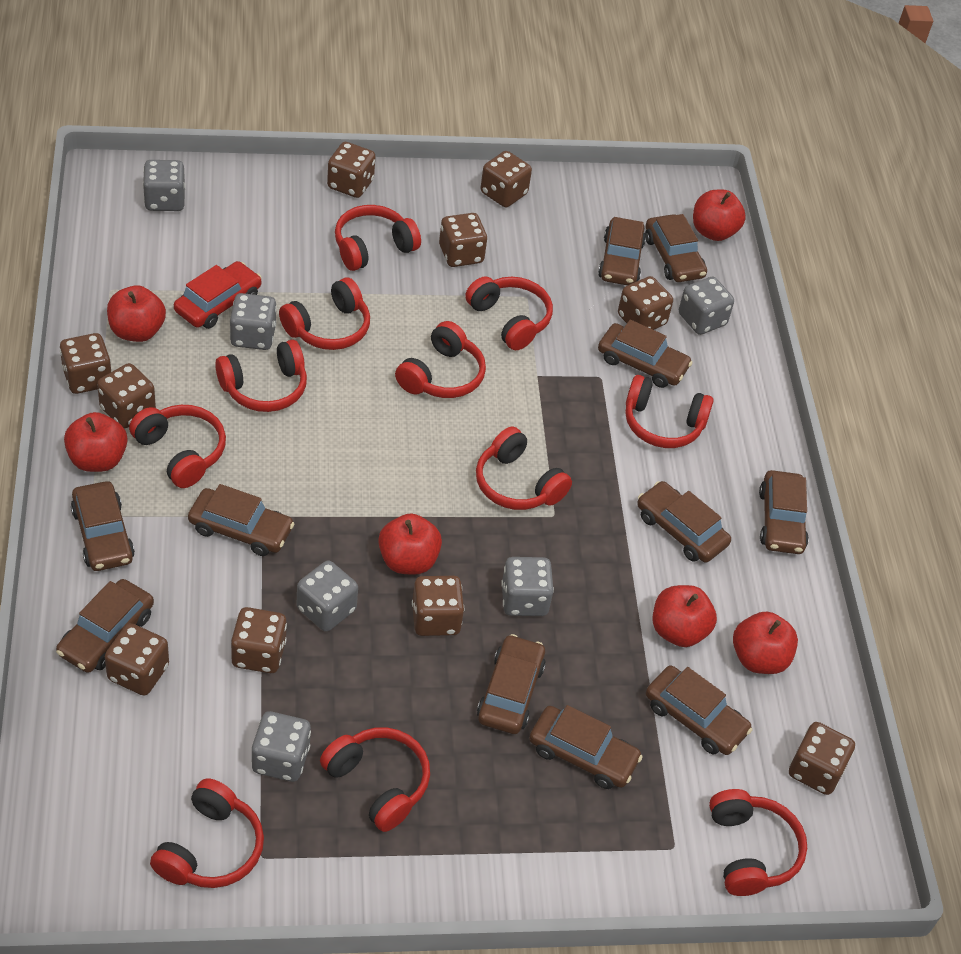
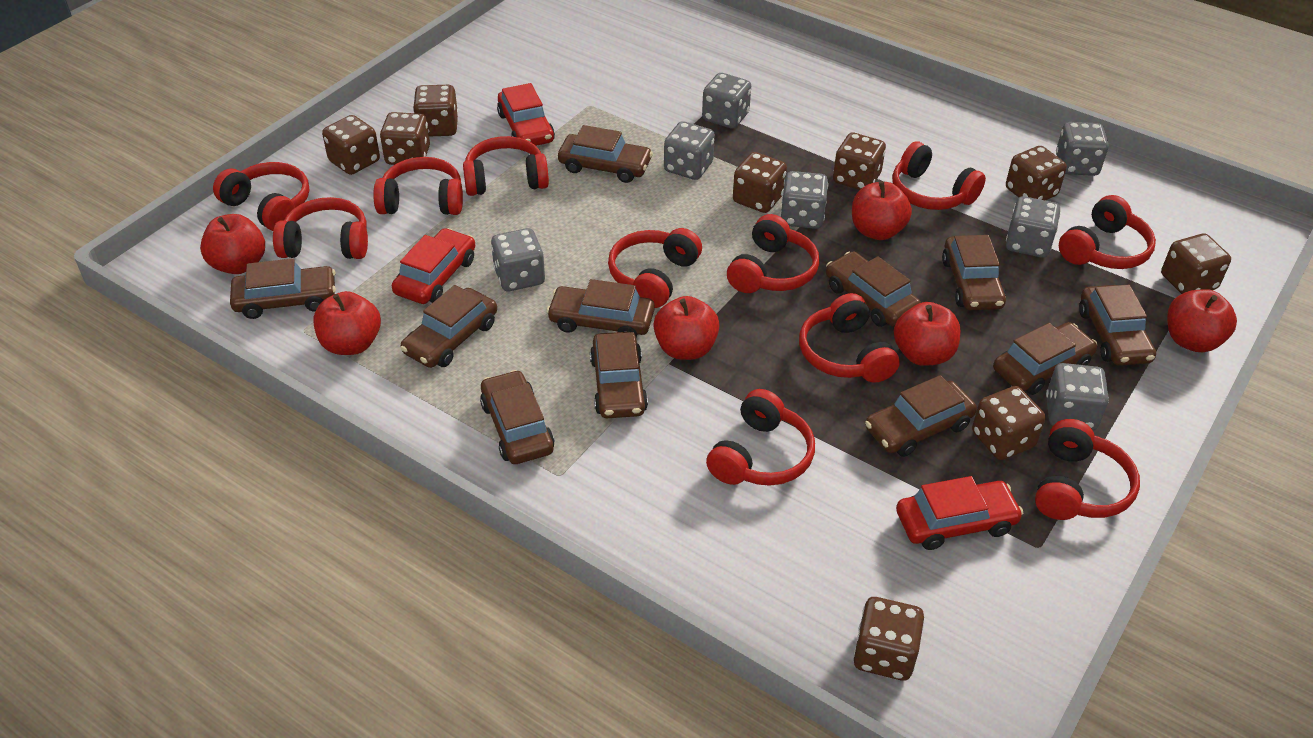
brown dice: [60,333,111,394] [97,363,156,429] [105,623,169,696] [231,607,287,673] [327,142,375,198] [412,576,464,636] [439,213,487,267] [481,151,532,207] [618,276,673,330] [789,722,855,795] = 10 -> [322,115,380,175] [380,112,430,165] [413,85,458,137] [733,152,787,213] [833,132,886,190] [853,597,924,681] [972,386,1046,460] [1006,146,1067,200] [1161,234,1231,294] = 9
grey dice: [143,160,186,211] [230,293,277,350] [252,711,311,782] [297,560,358,632] [501,557,554,616] [679,277,734,335] = 6 -> [491,228,545,291] [664,121,715,180] [702,73,751,129] [780,171,828,229] [1006,196,1060,258] [1046,363,1109,430] [1056,122,1109,176] = 7
red car: [174,261,262,329] = 1 -> [392,228,475,304] [497,83,555,146] [896,476,1023,550] = 3

